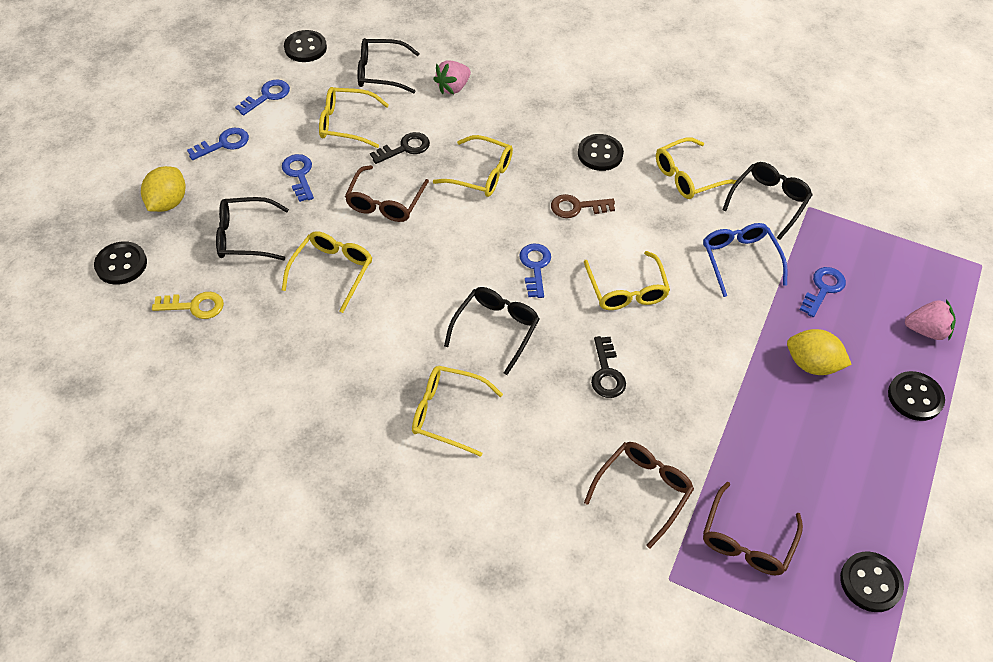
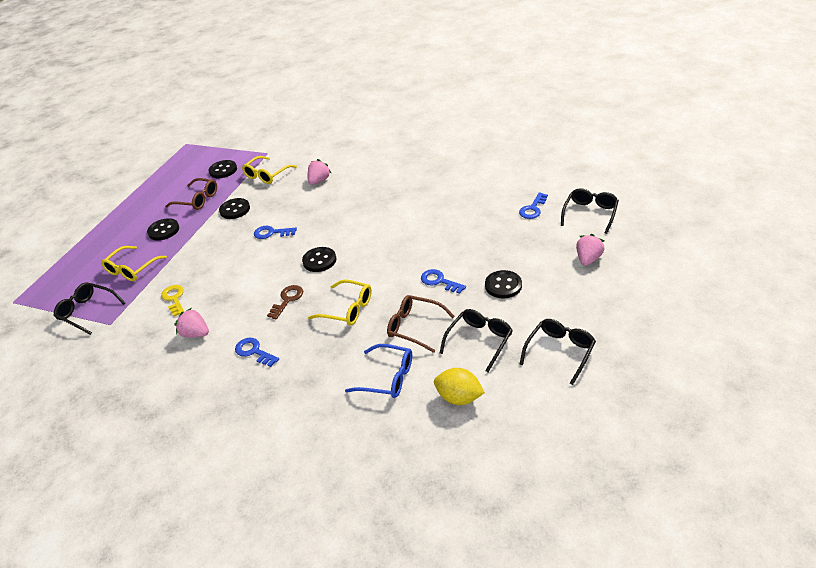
black key: [370,132,430,164] [591,336,626,398] = 2 -> none = 0
blue key: [187,128,249,160] [235,80,290,115] [282,154,314,202] [519,244,551,298] [800,267,846,317] = 5 -> [235,338,279,367] [254,226,297,239] [421,269,466,294] [519,192,548,219] = 4
brown glasses: [345,165,429,222] [584,442,694,548] [703,482,803,575] = 3 -> [165,178,217,210] [387,295,455,353] = 2
pink strawberry: [434,60,471,94] [905,300,956,340] = 2 -> [175,308,209,337] [308,159,331,185] [576,234,604,266] = 3
yellow glasses: [282,231,372,313] [319,87,389,148] [412,366,503,457] [433,135,513,197] [584,251,670,310] [656,137,737,199] = 6 -> [101,246,167,281] [242,156,297,184] [308,279,372,326] = 3
yellow lemon: [141,166,185,212] [787,329,852,375] = 2 -> [434,368,485,405] = 1

